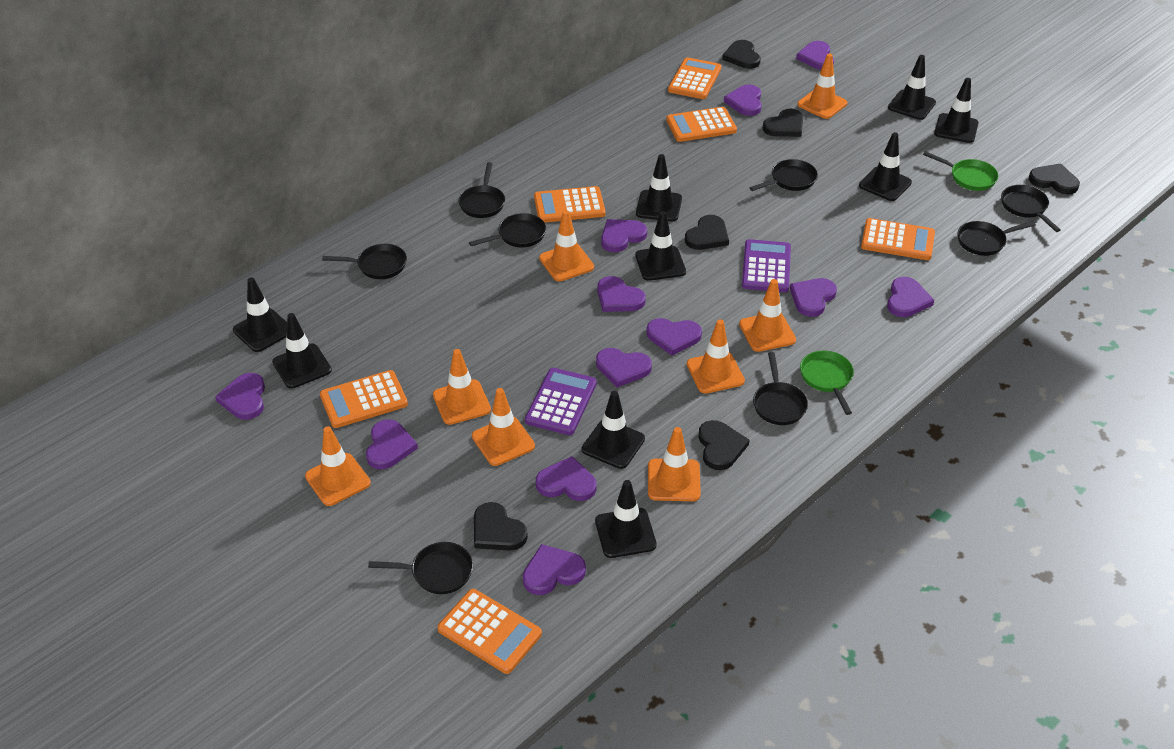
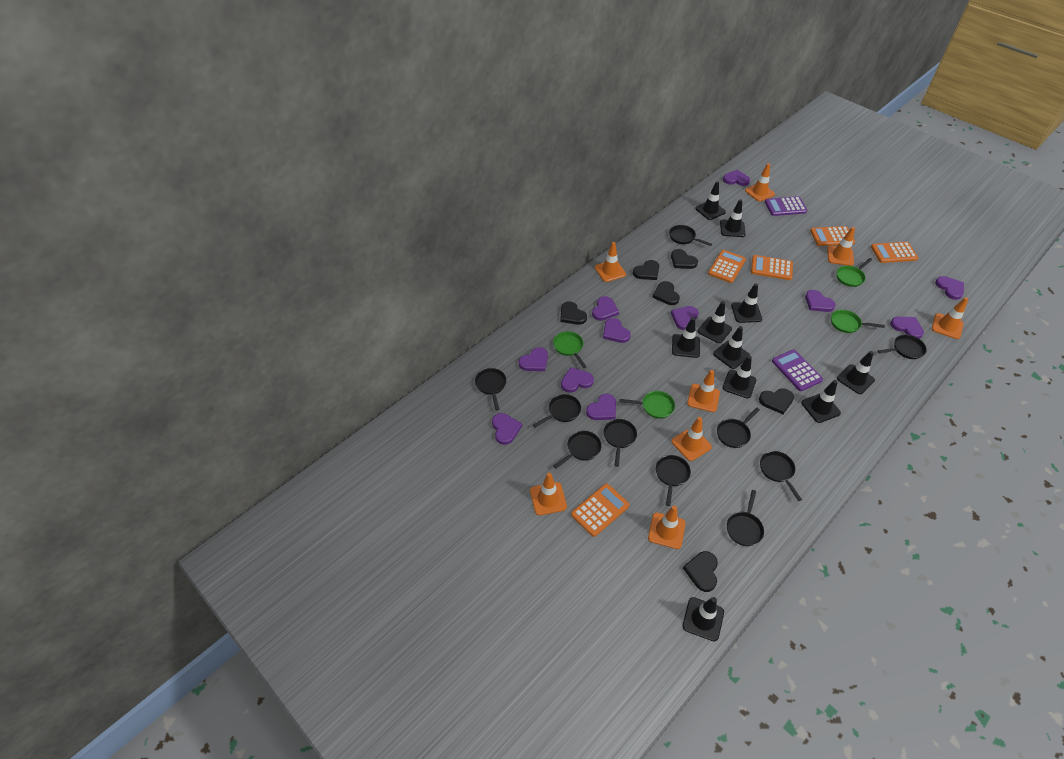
black pan: [322,244,407,279] [368,542,473,594] [458,162,505,218] [469,213,546,248] [749,159,818,191] [753,352,808,425] [957,221,1036,256] [1001,185,1061,232] = 8 -> [475,368,507,410] [533,394,581,428] [553,431,601,469] [603,419,637,467] [656,455,691,506] [669,225,712,246] [717,408,760,448] [727,490,764,546] [760,451,802,501] [878,335,927,359] = 10
black traffic cone: [233,277,287,352] [272,313,332,389] [582,391,645,469] [595,480,657,558] [635,211,686,281] [636,154,682,221] [859,132,912,201] [888,55,936,120] [934,78,979,143] = 9 -> [672,317,700,358] [682,597,724,641] [695,181,726,220] [698,301,732,343] [713,326,750,369] [720,199,746,237] [722,356,756,399] [731,283,762,323] [801,380,841,423] [837,351,875,394] = 10
green pan: [800,351,854,415] [923,151,998,191] = 2 -> [553,331,586,368] [620,391,675,419] [831,310,885,333] [836,258,872,287] = 4
orange calculator: [320,370,408,428] [438,589,542,674] [534,186,605,223] [666,107,737,142] [668,57,721,99] [861,218,935,260] = 6 -> [571,484,630,537] [708,250,746,283] [751,255,793,280] [810,226,855,246] [871,242,918,263] = 5
purple heart: [215,373,265,420] [366,419,418,470] [523,544,586,595] [536,456,597,501] [596,348,652,387] [597,276,646,312] [601,219,647,252] [646,318,702,356] [724,84,762,116] [790,278,837,317] [796,41,834,70] [887,277,934,317] = 12 -> [492,413,522,445] [519,347,548,371] [561,367,594,393] [586,394,616,420] [592,296,619,321] [603,318,631,343] [671,306,699,330] [723,170,750,186] [805,290,835,312] [890,317,924,339] [935,276,964,300] = 11

